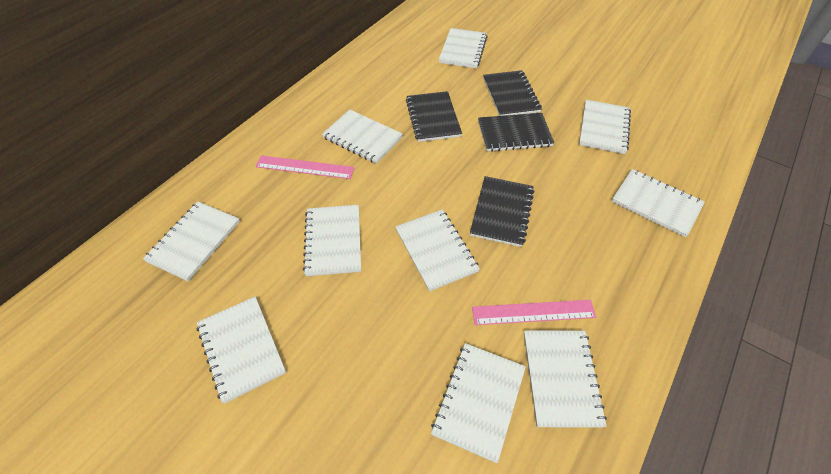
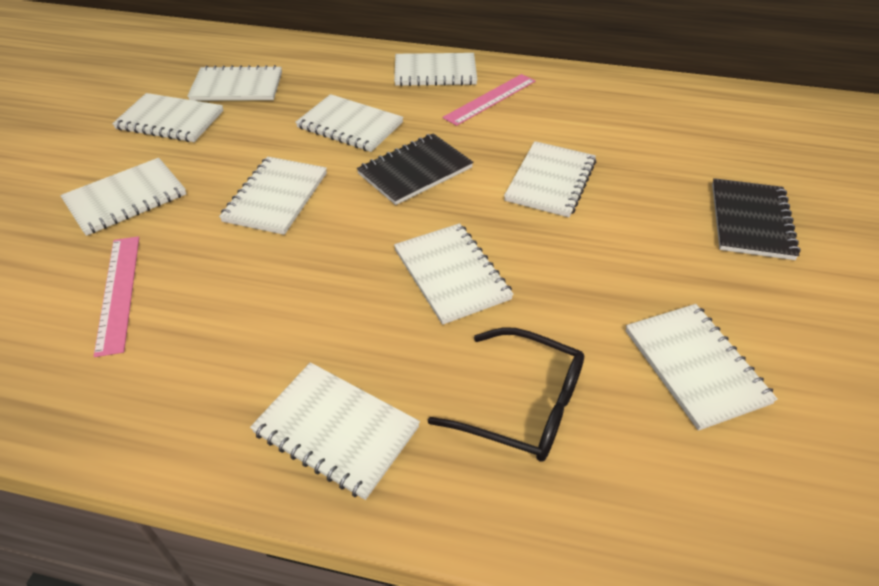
black glasses: none = 0 -> [428,327,584,462] = 1
black notebook: [406,91,462,142] [470,176,534,247] [478,113,554,152] [483,70,542,116] = 4 -> [357,133,473,205] [712,178,800,260] = 2

